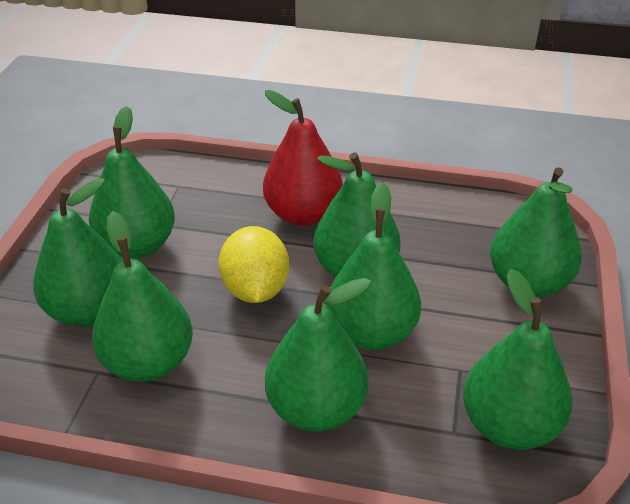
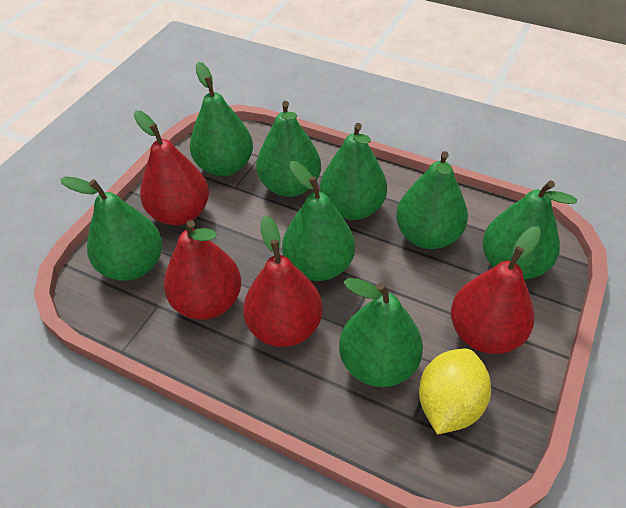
red pear: [263,90,343,226] = 1 -> [134,111,209,225] [164,220,241,320] [243,215,323,347] [451,226,541,354] = 4

